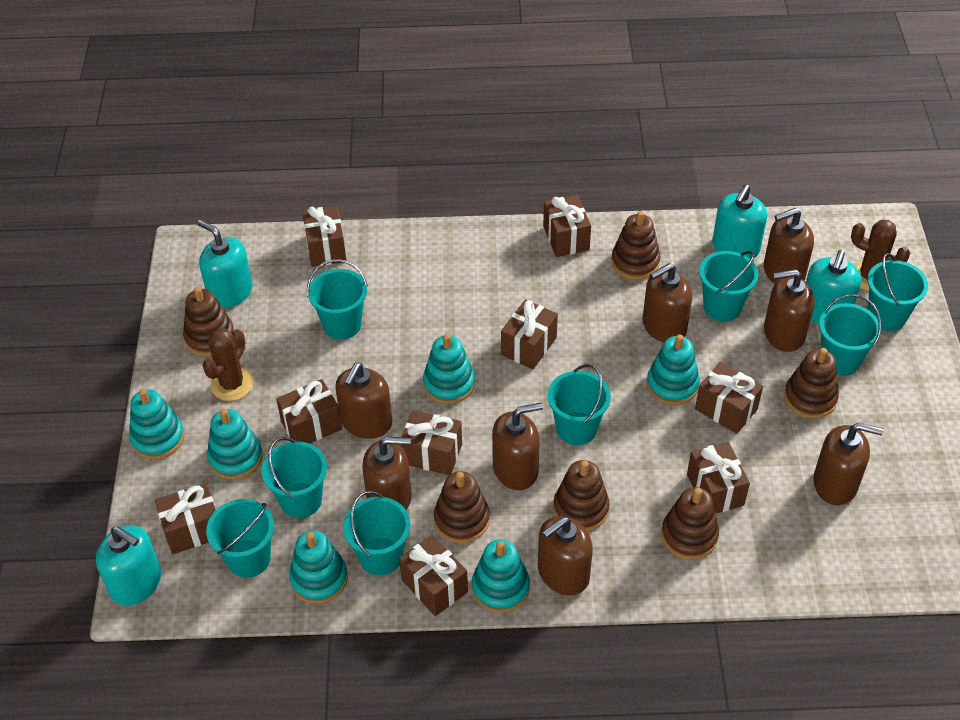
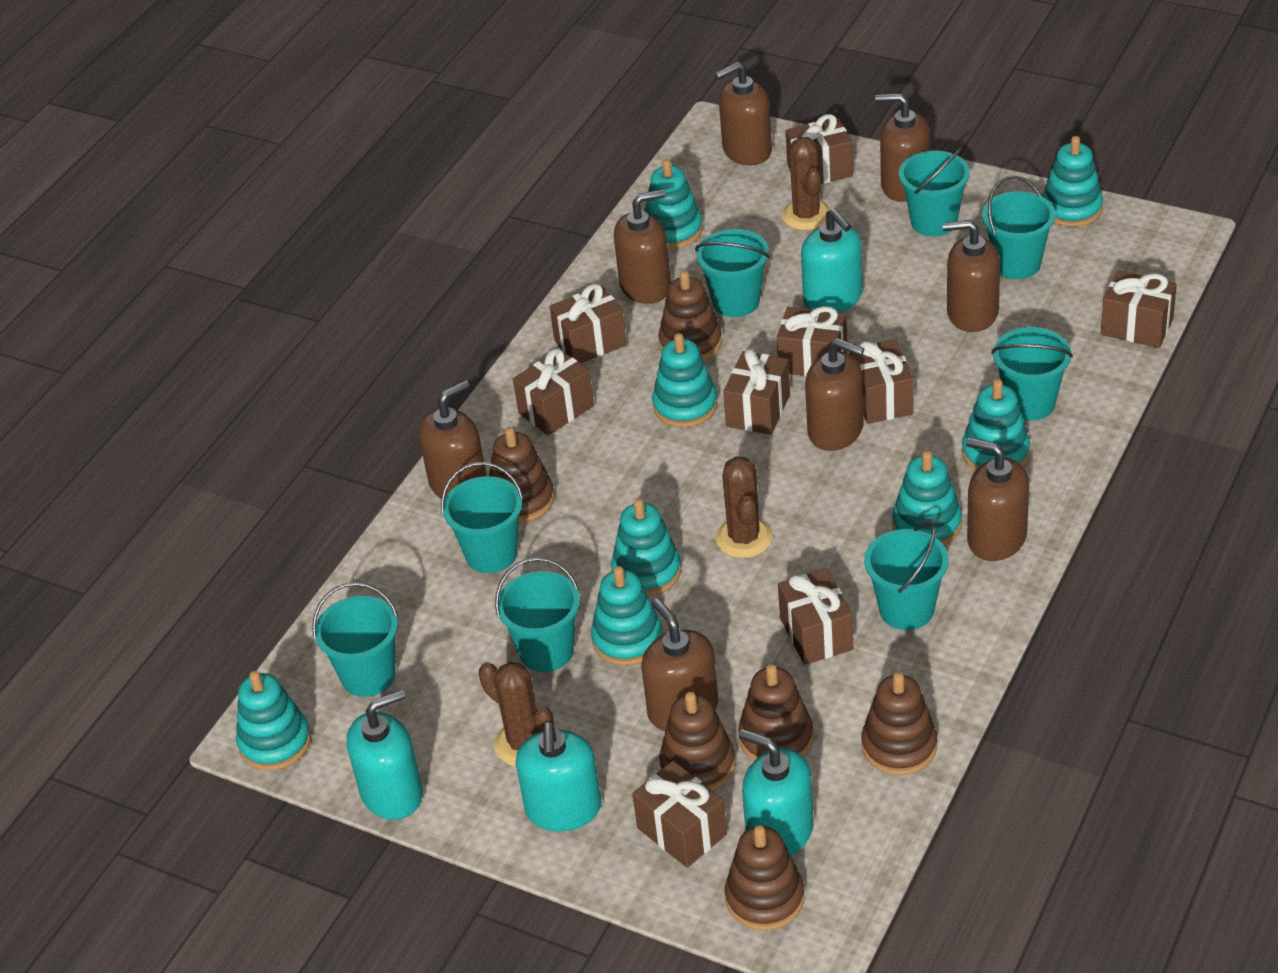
brown cactus: [202,328,254,401] [851,219,910,291] = 2 -> [479,662,554,766] [716,456,773,558] [782,137,831,230] = 3
turquoise stacking toy: [129,389,184,459] [207,409,263,479] [289,531,348,604] [423,334,475,404] [472,539,530,613] [647,334,700,405] = 6 -> [236,671,311,771] [591,566,663,666] [611,498,681,596] [645,159,703,249] [652,333,718,428] [892,450,962,546] [962,379,1030,471] [1042,136,1103,227] = 8

